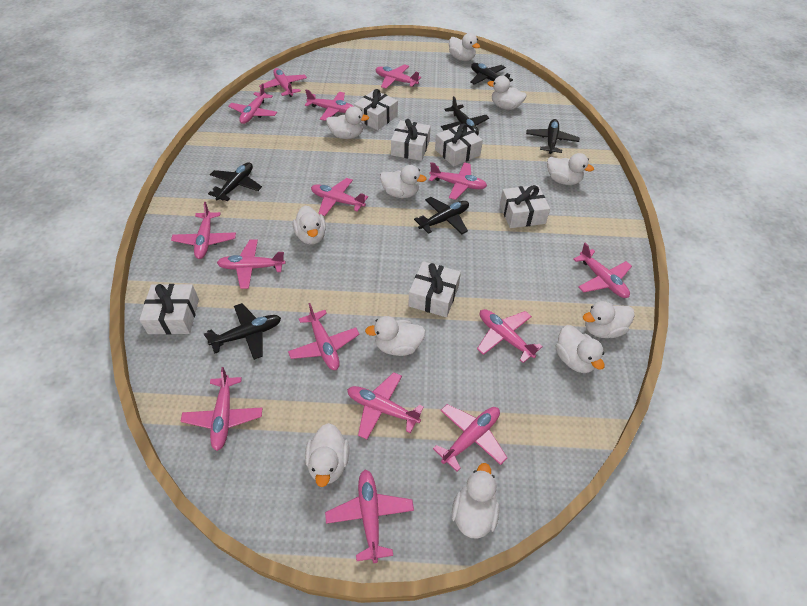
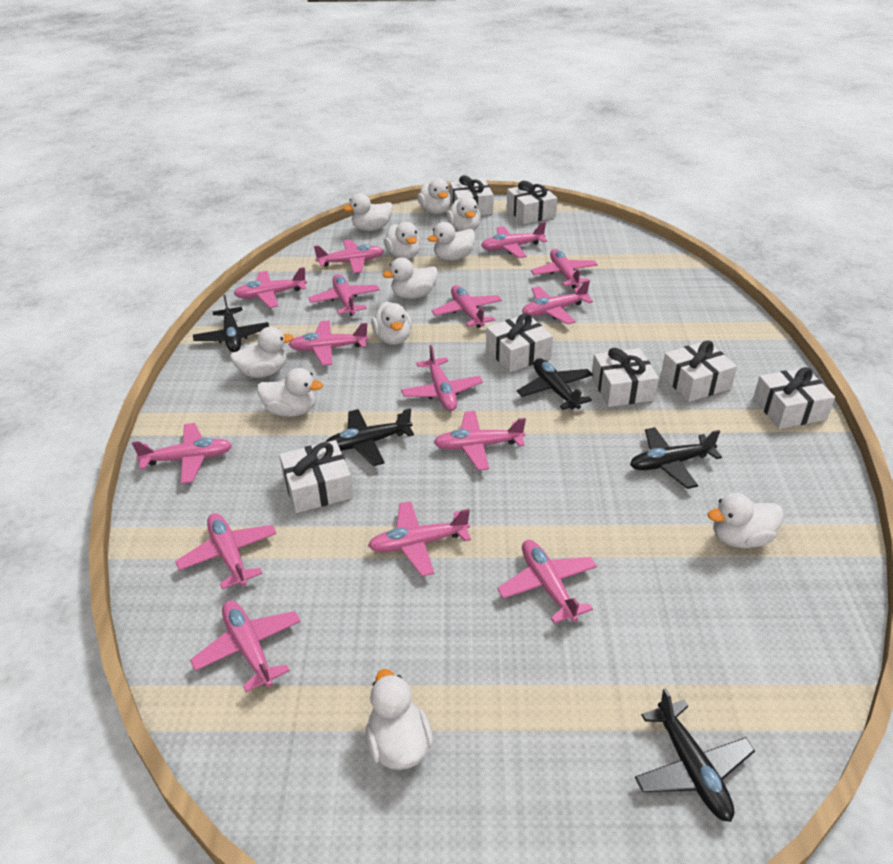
black plane: [204,303,281,360] [208,162,262,201] [414,197,469,234] [441,96,489,135] [470,63,513,85] [526,119,579,154] = 6 -> [193,295,269,352] [326,408,414,466] [517,358,593,410] [630,427,722,489] [635,688,755,822] = 5
white gift: [139,284,199,334] [354,89,398,130] [391,119,431,161] [408,261,461,317] [435,123,483,167] [500,185,550,228] = 6 -> [279,440,353,513] [450,175,494,215] [486,313,553,372] [507,181,557,224] [591,348,659,407] [661,340,737,402] [753,367,835,429] = 7

